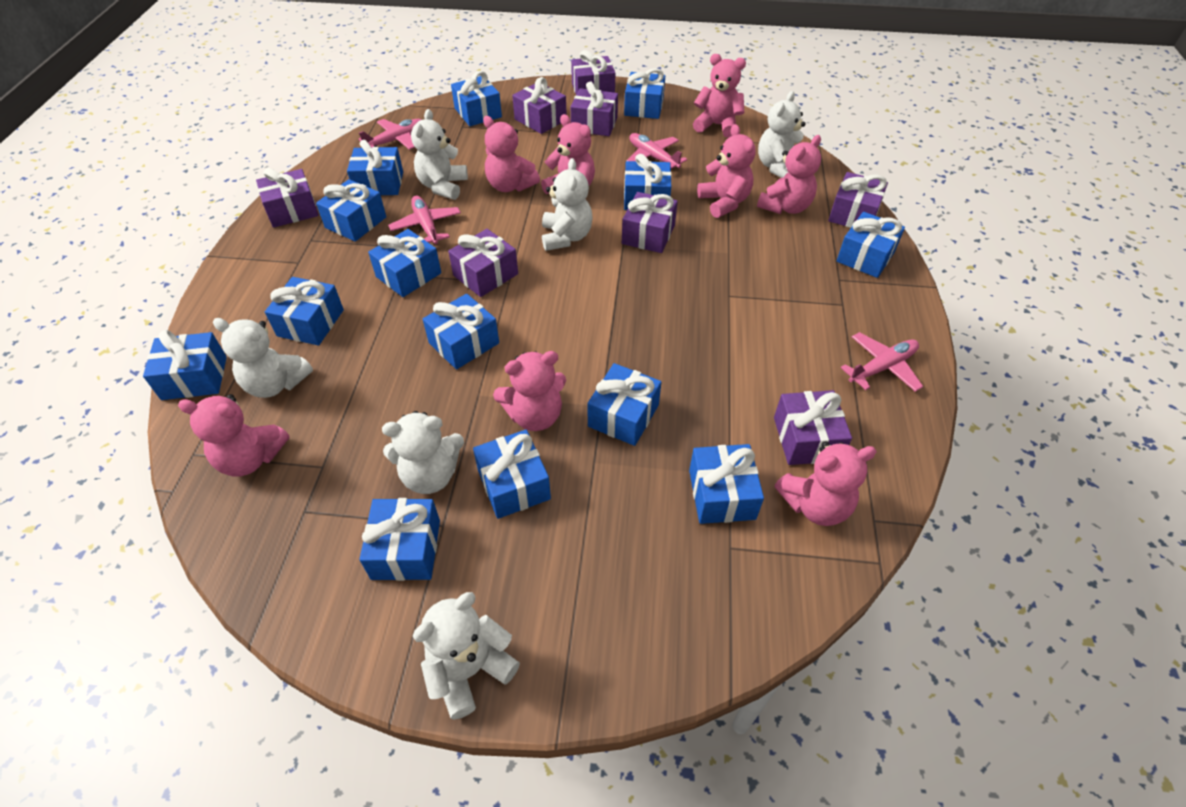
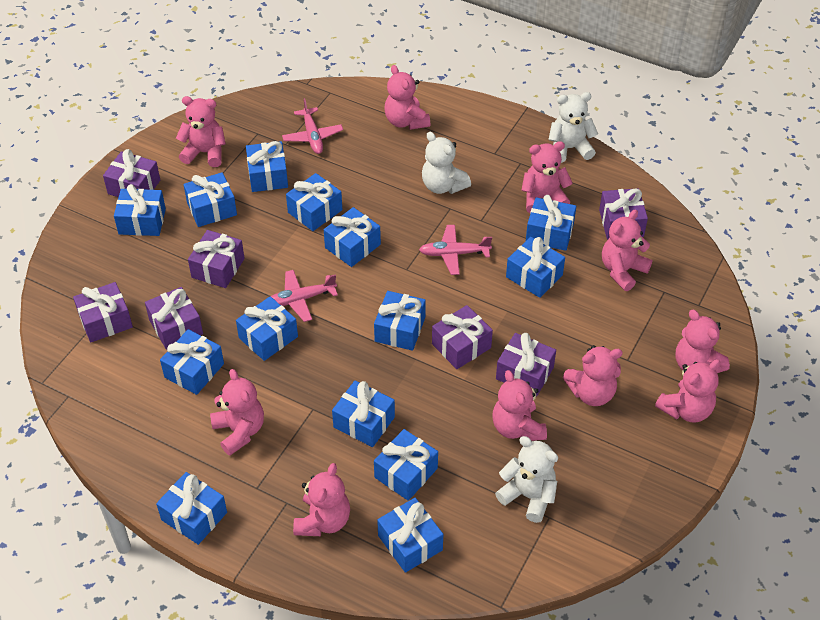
pink plane: [359,119,421,150] [388,196,461,244] [626,133,687,169] [840,332,923,392] = 4 -> [271,270,338,322] [282,98,343,154] [419,225,492,275] = 3
pink teddy bear: [178,394,290,477] [483,116,540,192] [493,351,566,431] [541,114,595,194] [693,54,746,138] [697,124,756,218] [757,135,821,214] [774,441,877,526] = 8 -> [176,96,226,167] [210,369,264,456] [293,463,350,536] [385,65,430,130] [492,370,547,441] [521,141,573,213] [563,345,623,406] [602,209,652,291] [655,359,721,423] [675,309,730,373] = 10
purple gift: [256,168,319,227] [448,229,518,297] [512,77,567,134] [571,50,615,95] [571,82,618,136] [622,192,678,253] [774,390,852,465] [828,172,888,228] = 8 -> [73,282,133,342] [103,149,160,197] [145,287,203,350] [188,230,245,288] [432,305,493,369] [496,333,556,396] [599,188,648,240] = 7
white teddy bear: [213,318,313,398] [382,411,464,494] [411,109,468,200] [413,592,520,720] [542,158,593,251] [758,91,806,178] = 6 -> [422,132,471,194] [495,436,558,523] [548,92,598,163] = 3

